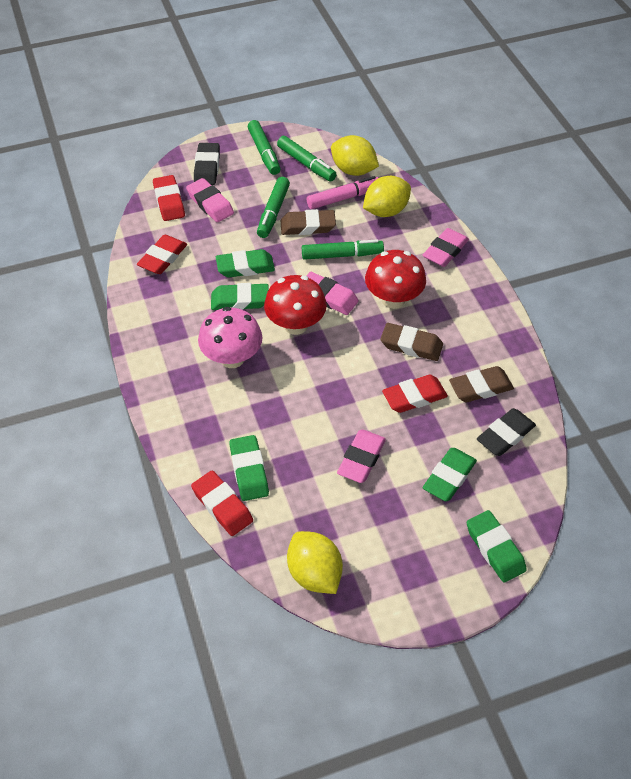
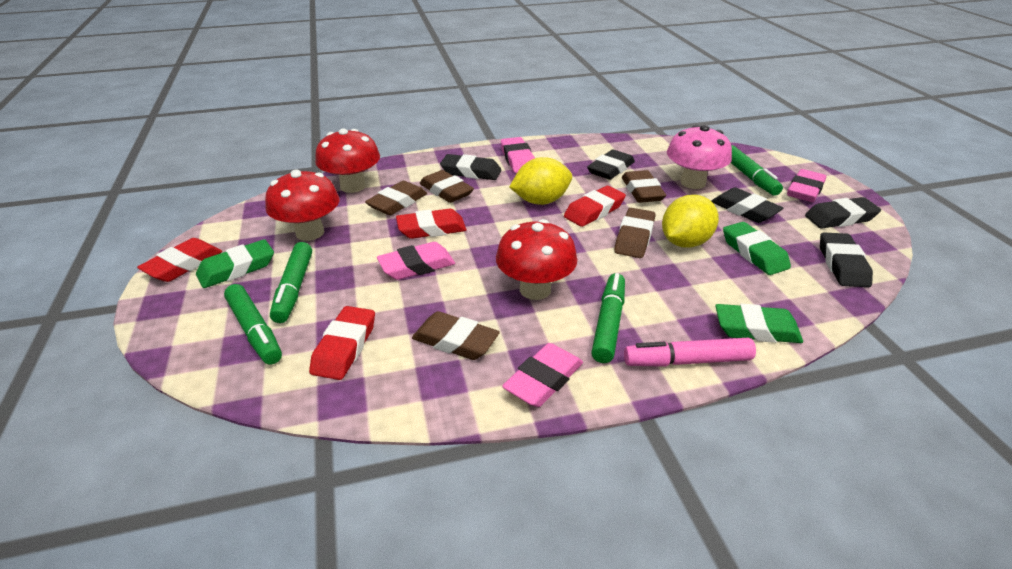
black eraser: [194,143,220,185] [477,408,536,456] = 2 -> [440,154,501,180] [587,150,635,180] [711,187,783,223] [805,197,881,229] [820,232,873,287] = 5
brown eraser: [281,209,336,235] [380,323,443,361] [449,366,514,402] = 3 -> [365,181,427,215] [412,311,500,360] [420,170,474,203] [614,208,655,258] [622,170,666,203] = 5
green eraser: [211,283,269,310] [216,249,275,278] [229,435,269,501] [423,448,477,501] [467,510,527,582] = 5 -> [196,239,274,288] [715,304,803,343] [723,222,791,275] = 3
red mushroom: [264,275,327,335] [365,250,426,309] = 2 -> [265,170,339,241] [315,128,380,193] [496,219,578,300] = 3
yellow lemon: [287,531,343,594] [331,135,379,176] [363,176,411,217] = 3 -> [509,157,572,205] [662,195,719,248] = 2

